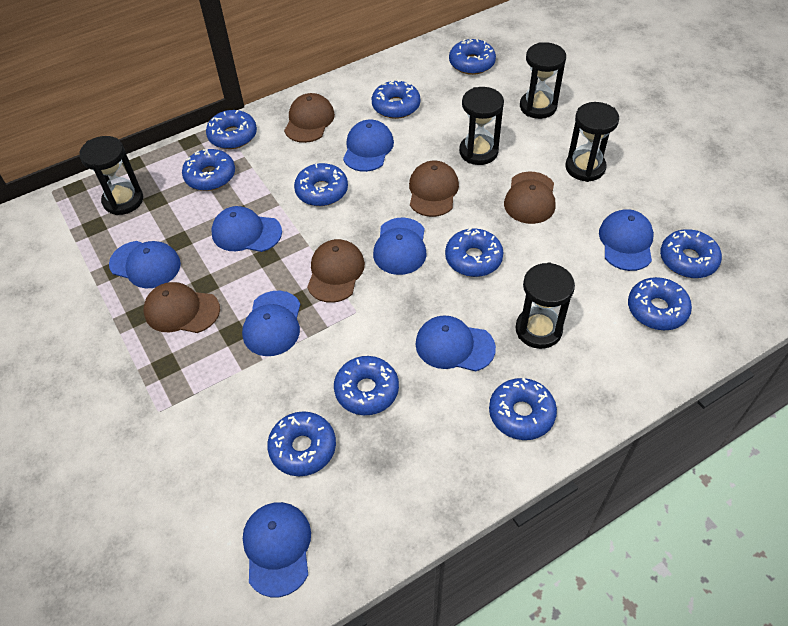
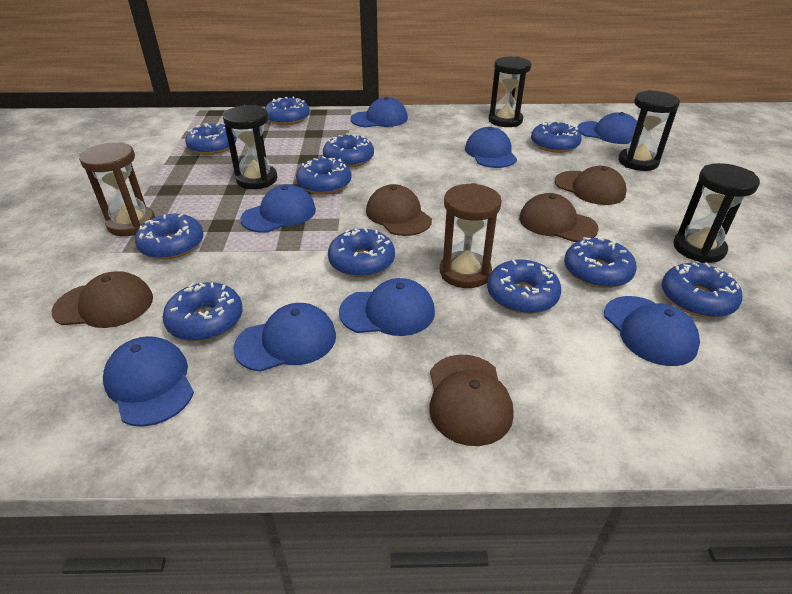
black hourglass: [79,136,143,215] [459,87,504,165] [515,262,575,349] [520,42,566,119] [565,102,619,182] = 5 -> [223,105,277,189] [488,56,531,127] [618,90,680,171] [673,163,760,263] = 4
brown hourglass: none = 0 -> [79,142,155,236] [440,183,502,288] = 2

